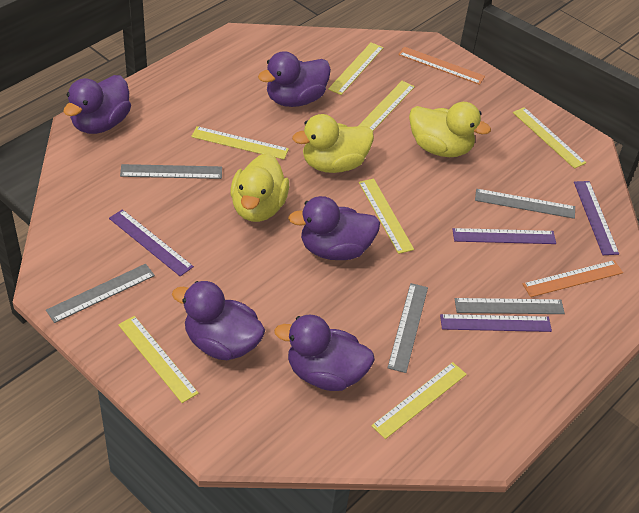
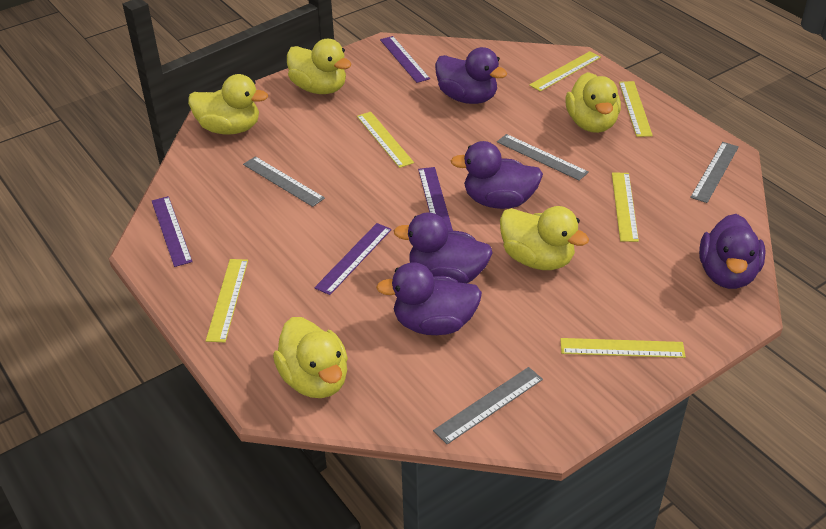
grey ruler: [46,264,155,323] [120,164,222,179] [388,283,428,373] [455,298,565,314] [475,189,575,219] = 5 -> [243,156,325,207] [433,367,543,444] [497,134,589,181] [690,142,739,203] = 4
orange ruler: [398,47,485,85] [523,260,623,297] = 2 -> none = 0
yellow duck: [230,153,289,222] [292,114,374,173] [409,102,491,157] = 3 -> [188,74,268,135] [273,317,348,398] [287,39,352,94] [500,206,589,270] [565,72,621,133] = 5
yellow ruler: [118,316,199,403] [191,126,289,159] [328,42,384,95] [358,81,415,131] [359,179,414,254] [371,362,467,439] [513,107,586,169] = 7 -> [206,259,248,342] [357,112,414,168] [529,51,601,92] [560,338,686,358] [612,172,639,242] [619,81,653,137] = 6

